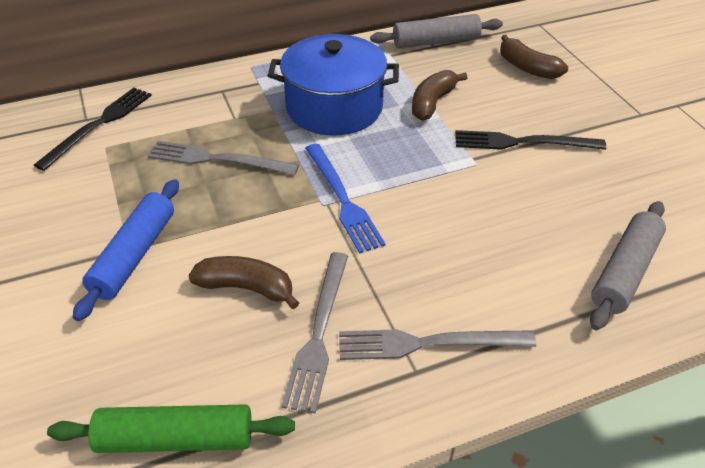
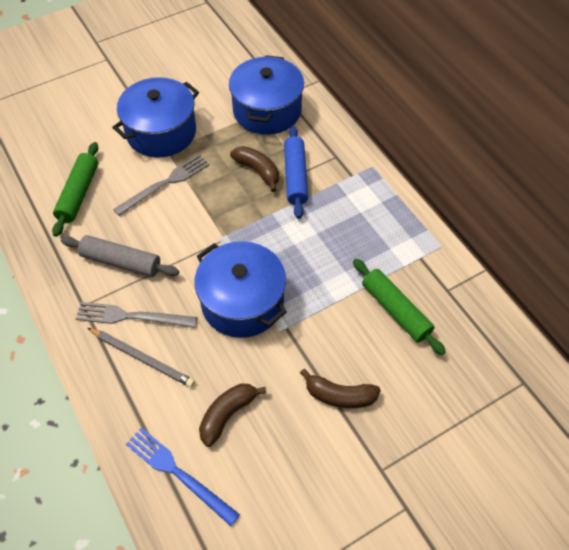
black fork: [34,88,152,171] [455,130,606,150] = 2 -> none = 0
blue pot: [268,34,399,135] = 1 -> [112,77,199,158] [194,241,287,338] [229,55,304,135] = 3
green rolling pin: [47,404,295,453] = 1 -> [52,142,98,237] [353,259,446,355] = 2
grey fork: [148,141,299,175] [281,252,348,414] [339,329,536,360] = 3 -> [76,302,198,328] [113,154,210,216] = 2
grey pencil: none = 0 -> [88,328,195,387] = 1
grey rolling pin: [370,14,503,48] [590,201,666,330] = 2 -> [61,235,179,277] = 1

